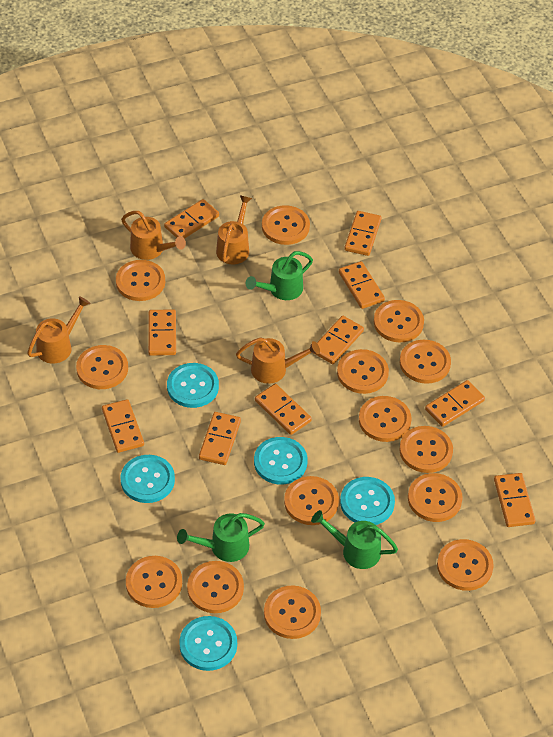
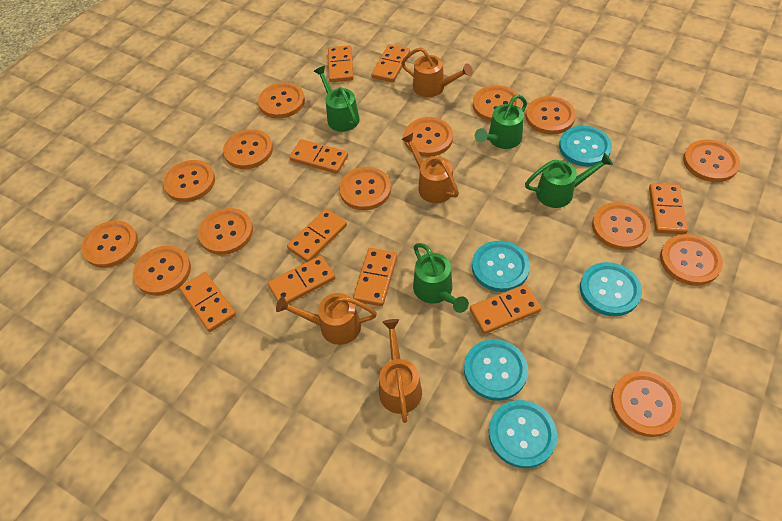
green watering can: [177,513,265,562] [246,251,313,300] [311,510,398,569] = 3 -> [314,66,360,132] [413,243,469,313] [475,94,527,149] [525,153,613,208] = 4
orange domino: [102,399,144,453] [148,309,176,356] [164,199,219,239] [199,412,241,465] [255,384,312,435] [312,316,364,364] [339,261,385,309] [344,211,382,256] [425,380,485,427] [494,473,536,527] = 10 -> [180,272,236,332] [268,255,335,304] [287,209,347,262] [289,139,348,174] [328,45,353,82] [353,248,397,306] [371,44,410,82] [470,284,541,334] [649,183,688,234] = 9

